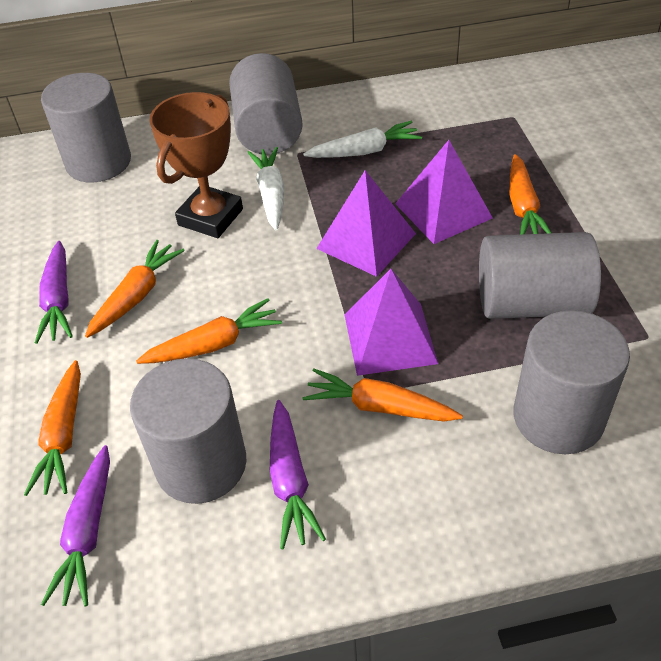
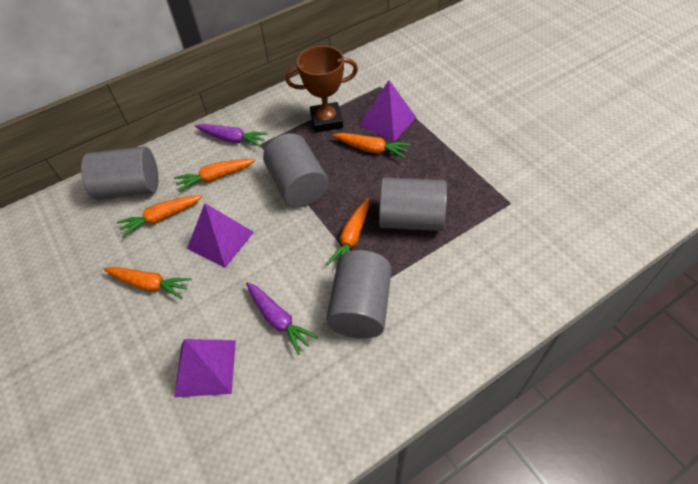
grey cylinder: [41,73,131,182] [130,358,246,504] [229,53,303,155] [479,232,601,319] [514,310,630,454] = 5 -> [81,146,159,200] [263,133,329,207] [326,250,392,339] [379,177,447,231] = 4
purple carrot: [35,241,73,344] [41,445,110,606] [270,400,326,549] = 3 -> [195,124,268,147] [246,282,318,355] = 2
white carrot: [247,147,284,230] [303,121,422,158] = 2 -> none = 0

